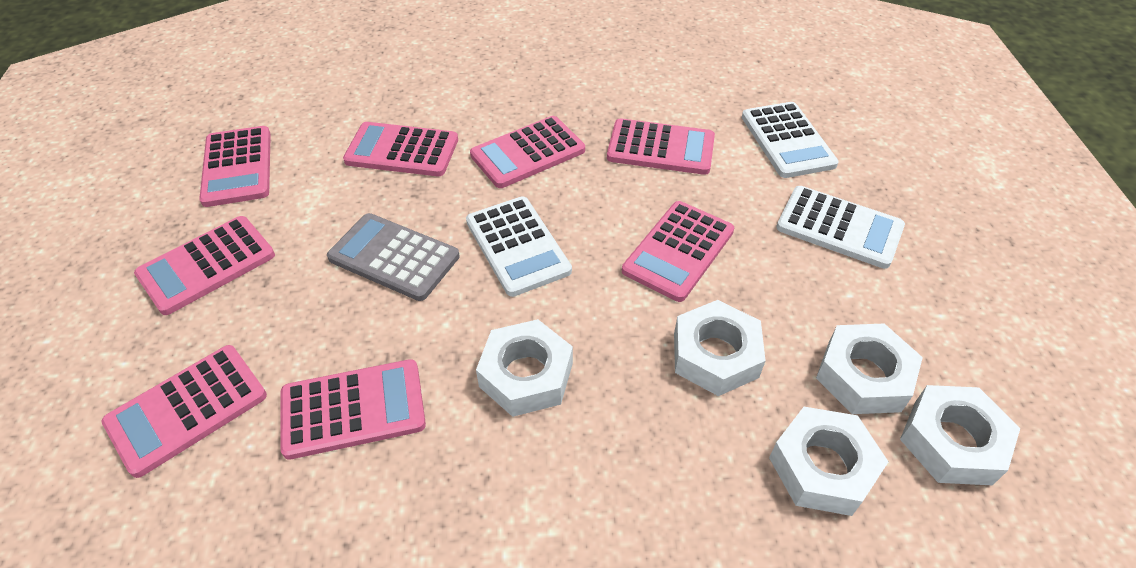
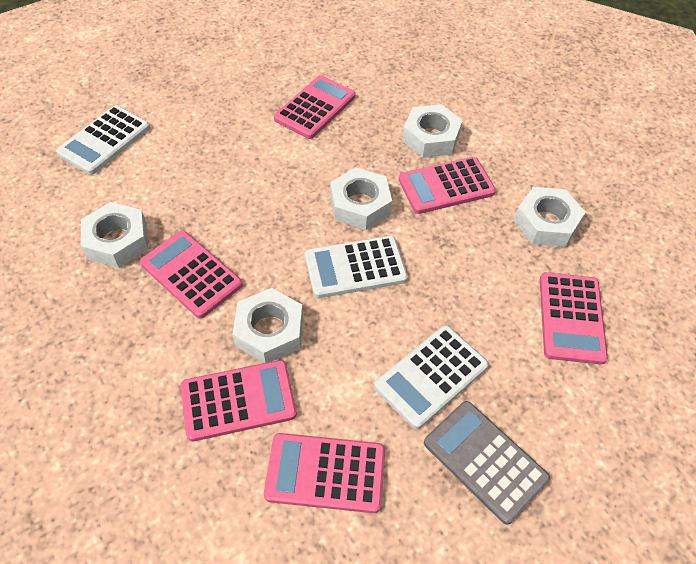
pink calculator: [102,345,267,478] [134,216,275,315] [199,126,271,207] [280,359,426,460] [343,122,458,176] [470,116,585,188] [607,118,715,175] [622,201,734,302] = 8 -> [140,230,243,319] [180,360,297,442] [264,433,385,513] [274,75,356,139] [398,157,496,214] [540,272,608,365] = 6

